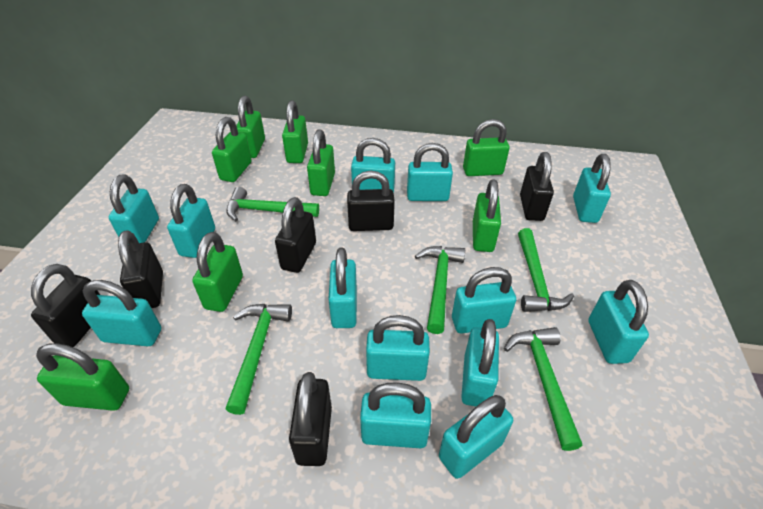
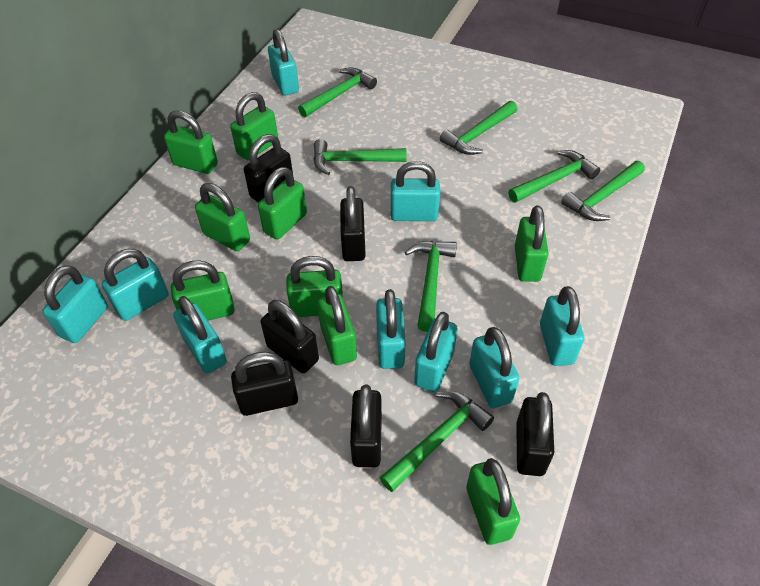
green hammer: [226,187,319,221] [226,304,292,415] [415,246,465,334] [504,327,582,451] [518,228,574,312] = 5 -> [298,68,377,117] [313,139,407,175] [379,391,494,492] [405,241,457,332] [440,101,517,155] [508,150,600,203] [561,161,645,221] = 7
green padlock: [36,343,129,411] [192,232,243,312] [212,117,252,182] [236,96,265,158] [282,100,308,163] [307,129,335,196] [463,119,510,176] [473,179,501,252] = 8 -> [164,110,218,174] [171,260,235,320] [195,183,250,251] [230,92,278,160] [258,167,307,239] [286,256,343,317] [317,286,357,365] [466,458,520,545] [515,206,549,282] = 9
turquoise padlock: [82,280,161,346] [109,174,159,243] [167,184,215,258] [329,247,357,328] [351,138,395,193] [360,382,431,448] [366,315,430,381] [407,143,453,201] [439,395,513,479] [452,267,516,334] [461,319,499,406] [573,154,611,223] [588,280,649,364] = 13 -> [42,265,108,343] [102,249,169,321] [174,296,227,373] [268,29,299,95] [376,289,406,369] [391,161,440,221] [414,312,457,392] [469,327,520,408] [540,286,584,366] = 9

